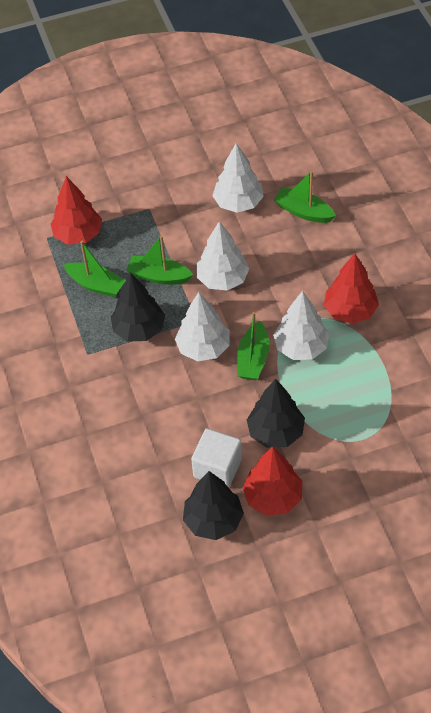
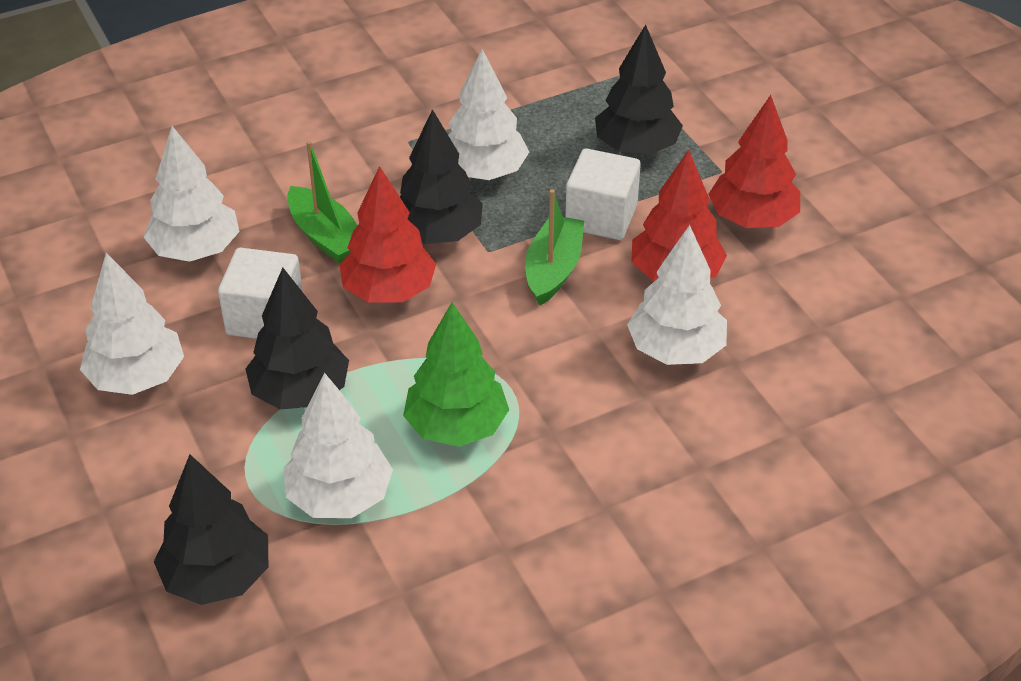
black tree: [111,273,165,342] [183,471,244,540] [247,379,305,448] = 3 -> [154,454,268,605] [246,268,349,409] [400,109,483,244] [595,24,683,154] = 4
green boat: [64,241,126,297] [126,236,193,285] [237,312,269,380] [274,171,336,223] = 4 -> [287,141,358,263] [525,189,584,306] = 2
green tree: none = 0 -> [403,302,509,447] = 1
white cube: [191,429,242,488] = 1 -> [218,248,303,339] [565,148,641,240] = 2
white tree: [175,292,230,361] [197,221,249,291] [213,143,264,213] [273,291,329,360] = 4 -> [80,253,184,395] [144,126,240,262] [284,373,393,518] [448,49,529,180] [627,225,727,365] = 5

